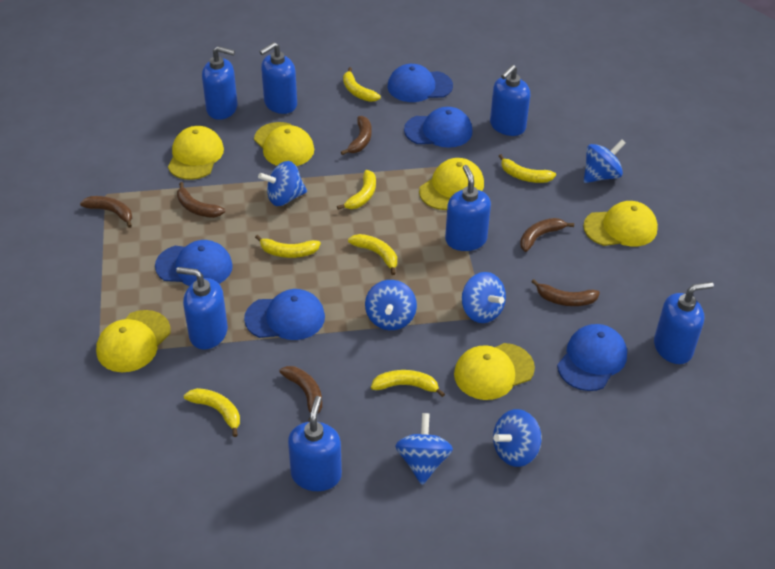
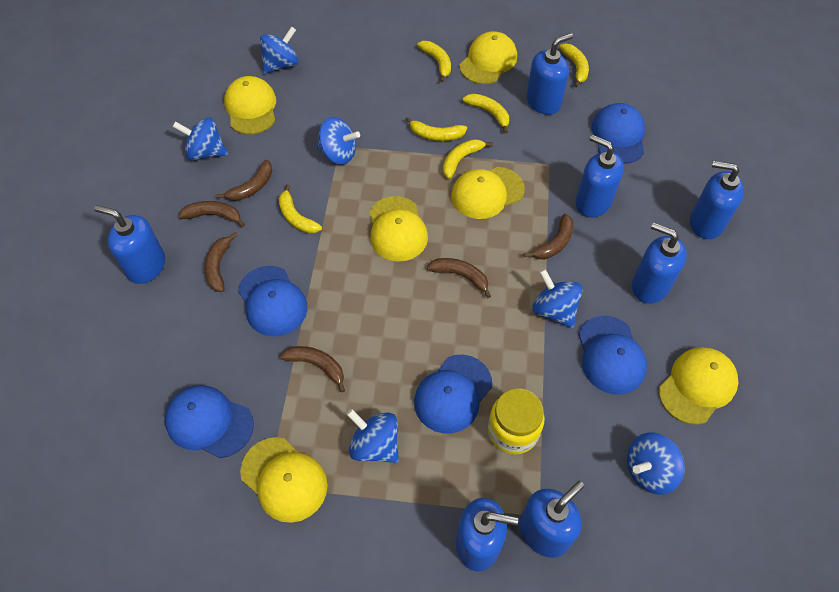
yellow banana: [184,388,240,437] [255,235,321,258] [337,170,376,210] [343,67,381,102] [348,234,397,275] [371,370,445,397] [499,154,556,183] = 7 -> [279,184,322,234] [406,117,467,141] [417,41,451,82] [443,139,493,179] [463,93,509,133] [559,43,589,87] = 6
yellow jar: none = 0 -> [488,389,545,455] = 1

